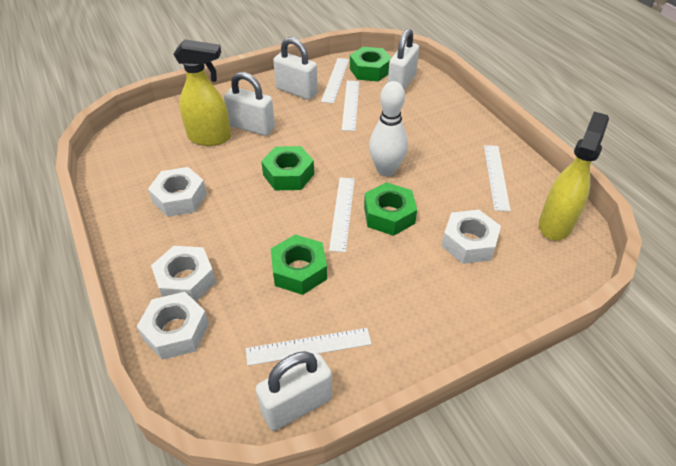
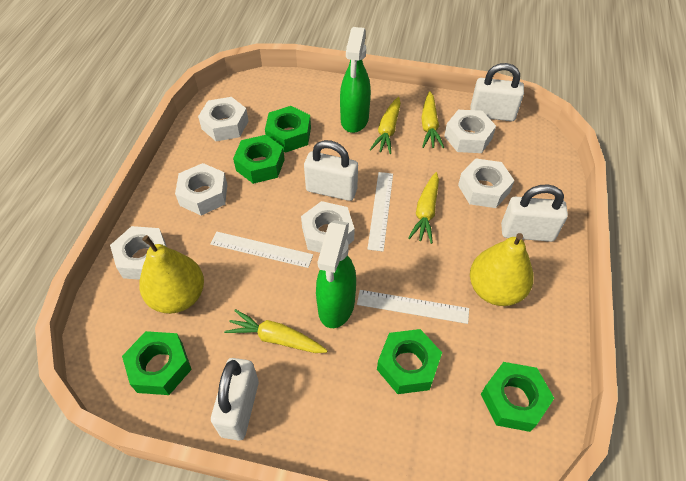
green nut: [261,146,314,190] [271,235,327,295] [350,47,391,81] [364,182,417,236] = 4 -> [122,331,192,395] [233,135,285,184] [265,106,311,152] [377,329,442,394] [481,362,554,432] = 5
green spray bottle: none = 0 -> [316,220,356,328] [340,27,371,133] = 2
white bowling pin: [369,81,408,176] = 1 -> none = 0
white nut: [137,292,209,360] [148,167,207,217] [151,246,216,302] [442,210,501,264] = 4 -> [110,226,167,280] [175,163,227,215] [198,97,249,141] [301,201,355,253] [444,110,496,153] [458,158,514,208] = 6
white ruler: [246,328,372,366] [321,58,349,104] [329,177,355,252] [342,81,359,131] [484,145,511,211] = 5 -> [210,232,313,268] [357,290,469,324] [368,172,393,251] = 3
yellow carrot: none = 0 -> [224,309,328,353] [370,97,401,154] [408,172,439,244] [421,91,444,148] = 4
yellow pear: none = 0 -> [139,235,204,314] [470,233,534,306] = 2
yellow spray bottle: [173,39,231,146] [539,111,609,240] = 2 -> none = 0

